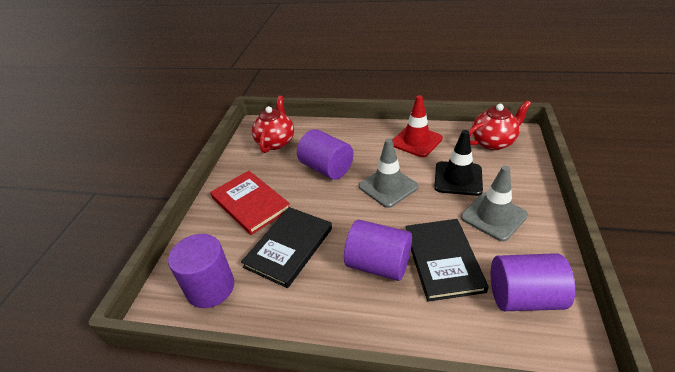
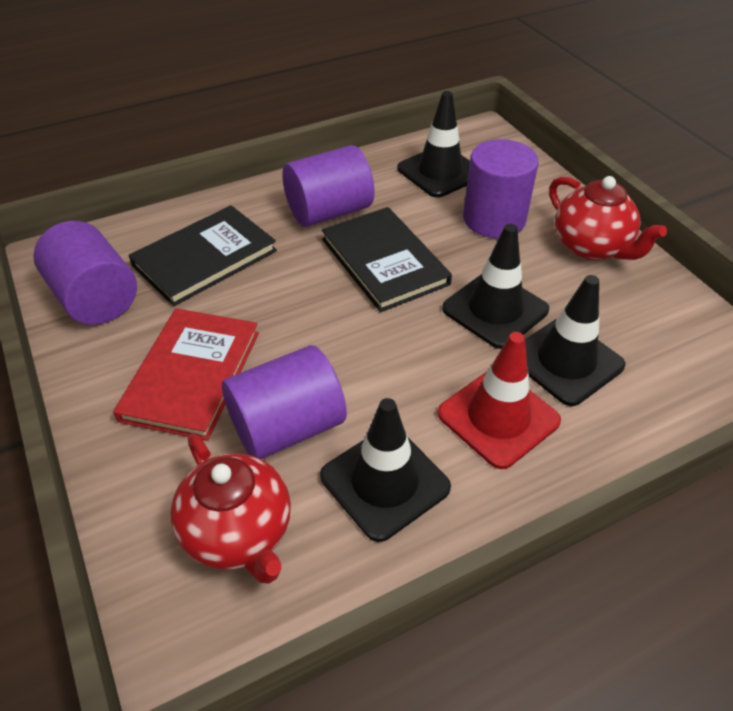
black traffic cone: [434,130,483,196] = 1 -> [320,398,451,542] [397,91,470,198] [442,224,549,349] [525,275,625,406] = 4
grey traffic cone: [359,139,418,208] [461,166,528,241] = 2 -> none = 0

